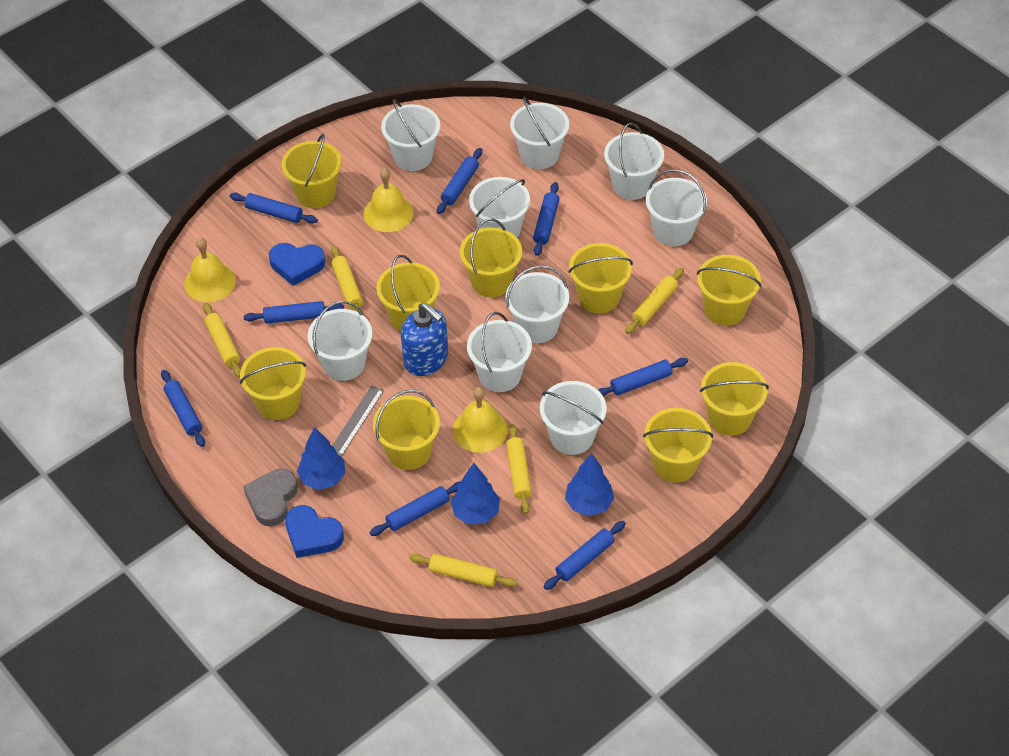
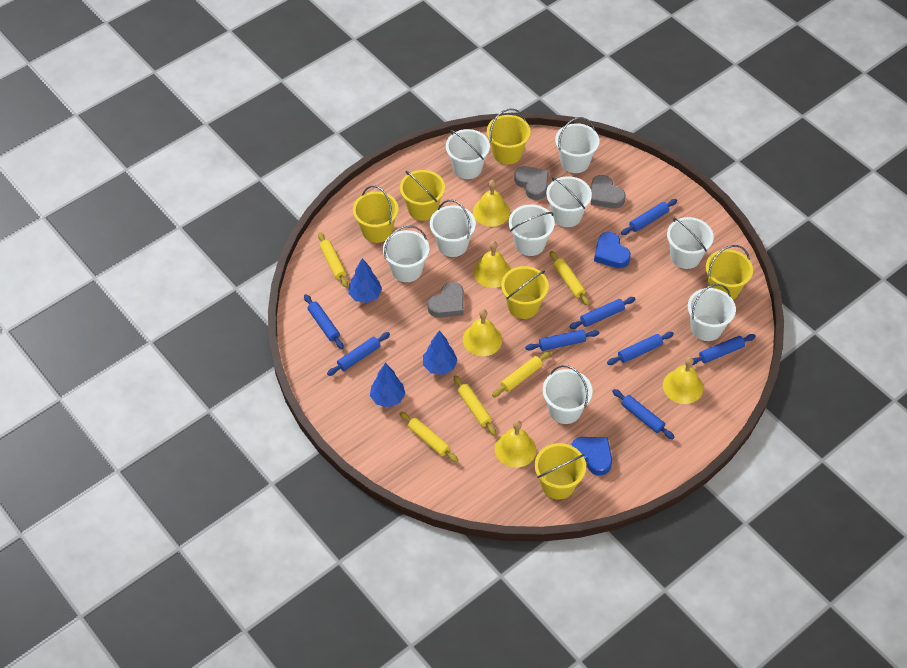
blue soap dispenser: [401,303,448,376] = 1 -> none = 0
grey heart: [243,469,298,526] = 1 -> [428,282,464,318] [514,166,549,200] [591,175,626,209] = 3
grey ruler: [332,385,384,457] = 1 -> none = 0
yellow bell: [184,238,236,302] [364,168,414,232] [453,387,508,453] = 3 -> [463,309,502,356] [473,180,510,227] [473,241,511,288] [495,420,536,468] [663,357,703,404] = 5
yellow bucket: [240,347,306,420] [282,134,342,208] [373,390,440,470] [376,255,440,331] [460,218,522,297] [568,243,633,313] [643,408,713,483] [697,255,762,325] [700,362,769,436] = 9 -> [353,185,399,243] [400,170,445,221] [487,108,531,165] [501,266,549,319] [535,443,586,499] [706,245,753,300] = 6

